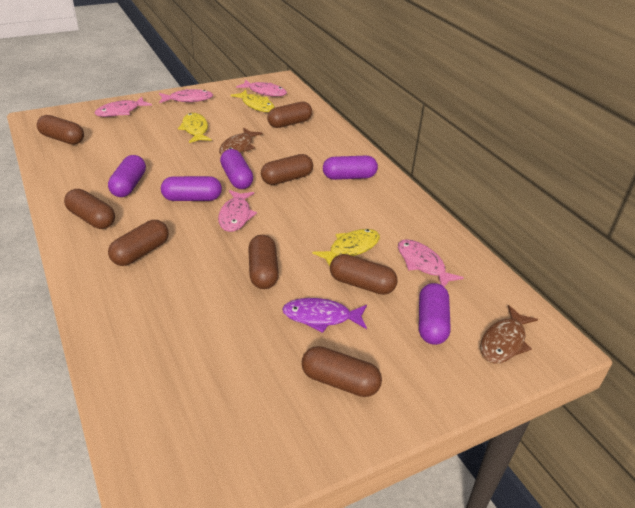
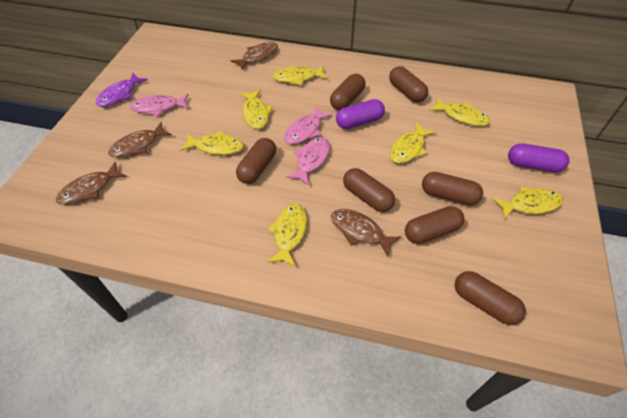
brown capsule: [37,115,84,145] [64,189,115,229] [108,220,169,266] [248,235,279,289] [261,154,313,185] [267,102,312,128] [302,346,382,397] [330,254,398,295] = 8 -> [236,138,276,184] [330,74,365,110] [343,168,395,212] [389,66,428,103] [405,206,465,244] [422,172,483,205] [455,271,526,325] = 7
brown fish: [219,127,263,155] [480,305,538,364] = 2 -> [56,162,127,205] [108,122,172,158] [230,42,278,71] [331,209,401,256] = 4
pink fish: [95,97,152,117] [159,89,213,103] [218,190,257,232] [236,80,287,97] [398,239,464,287] = 5 -> [130,94,189,116] [284,106,333,144] [286,137,330,186] = 3
purple capsule: [108,155,146,197] [161,176,222,201] [220,149,253,189] [323,156,378,180] [419,283,451,345] = 5 -> [336,99,385,129] [508,144,569,172] = 2
yellow fish: [178,113,212,143] [231,90,275,112] [312,229,380,266] = 3 -> [180,131,244,155] [240,90,272,129] [268,203,307,267] [272,65,327,86] [390,123,436,163] [429,97,490,126] [492,186,563,219] = 7

